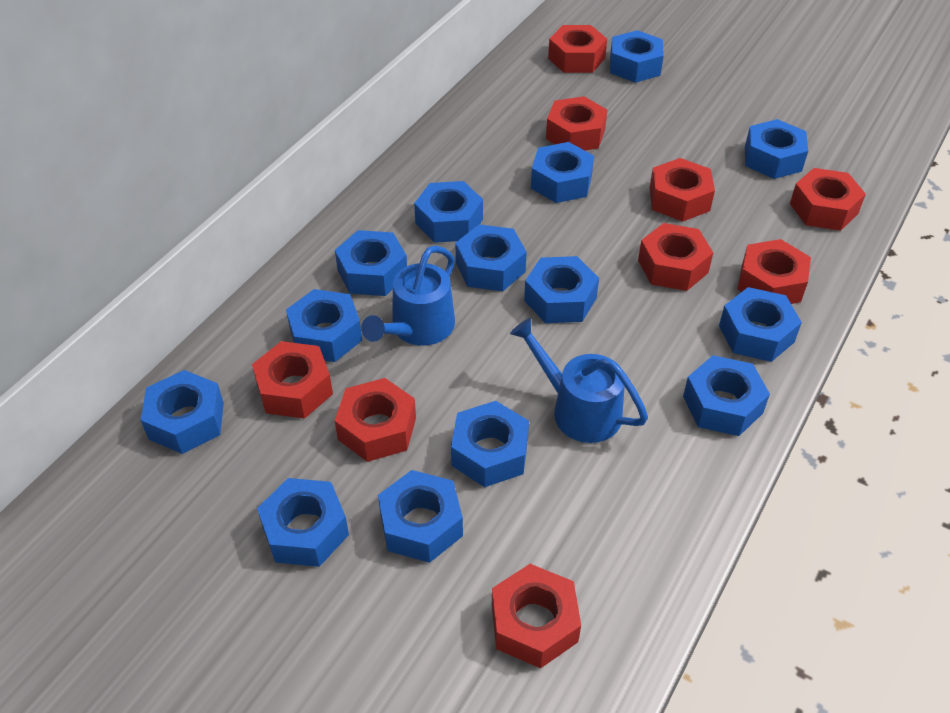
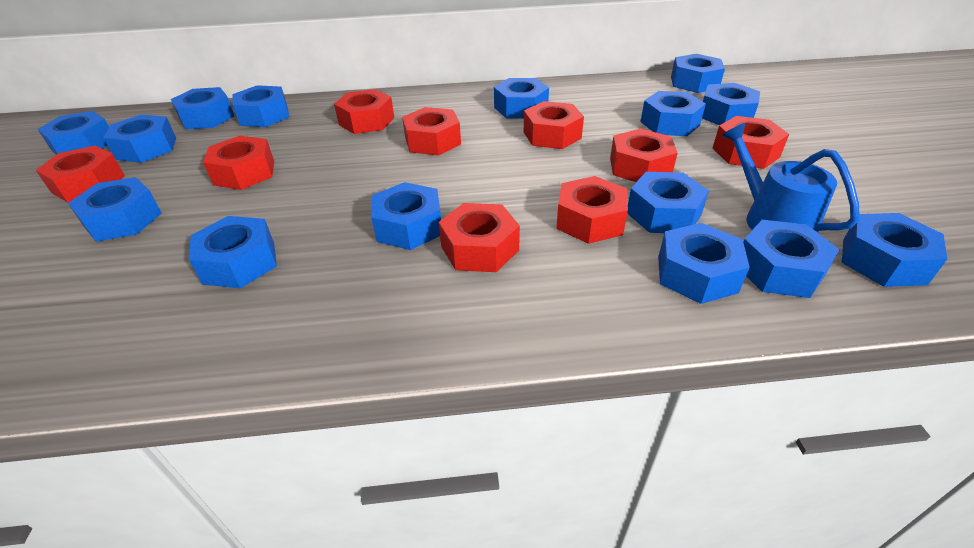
blue nut: [141,370,224,454] [257,478,349,567] [286,289,362,362] [335,230,407,296] [378,470,463,563] [414,181,483,243] [451,401,529,487] [455,224,527,291] [524,256,599,323] [531,142,594,203] [610,30,664,83] [683,355,770,436] [719,287,802,362] [745,119,808,179] = 14 -> [38,111,109,155] [68,177,162,242] [103,114,176,163] [171,87,234,130] [189,216,277,288] [232,85,289,127] [371,182,441,250] [494,78,549,119] [627,172,709,233] [640,91,706,136] [658,223,750,304] [671,54,725,93] [702,83,760,125] [743,220,839,298] [842,213,947,287] = 15
blue watering can: [361,245,455,346] [510,318,648,443] = 2 -> [721,123,860,233] = 1

